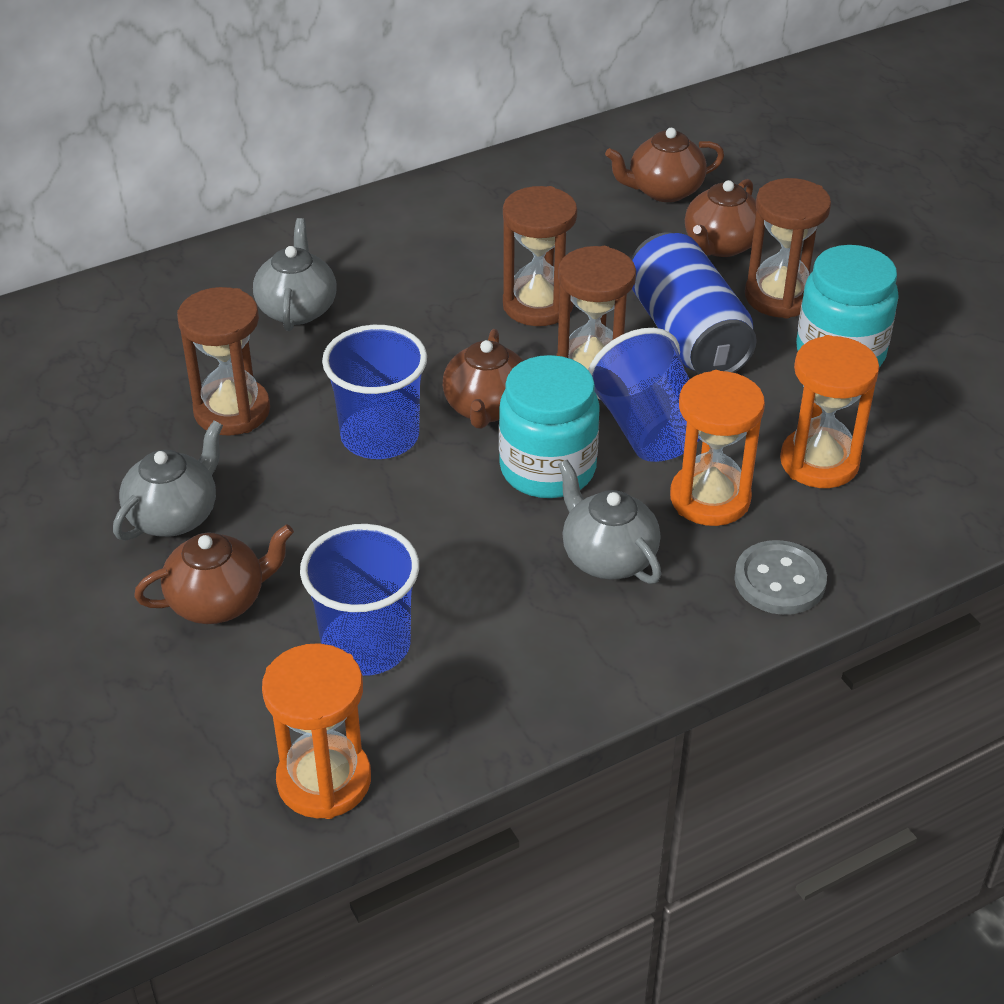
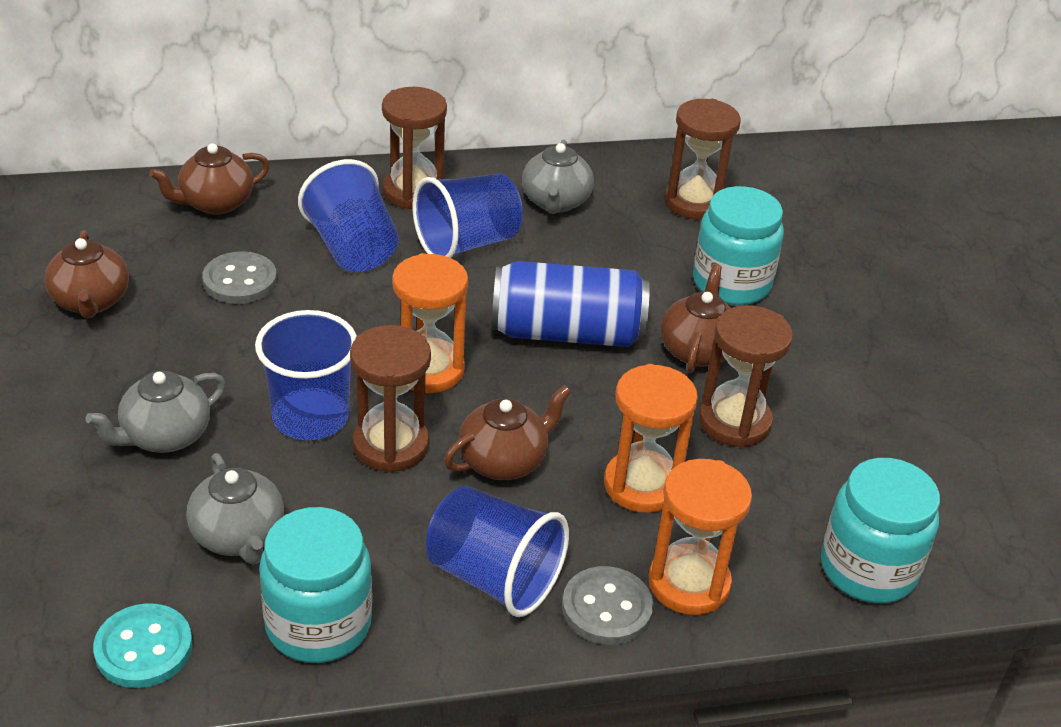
blue cup: [300,524,419,676] [322,325,427,459] [588,328,700,462] = 3 -> [255,310,357,440] [298,159,399,272] [413,173,523,258] [426,486,569,617] = 4
grey button: [734,540,827,615] = 1 -> [202,251,277,304] [562,566,653,645] = 2
turquoise button: none = 0 -> [93,603,192,688] = 1
turquoise jar: [499,355,600,498] [796,245,899,367] = 2 -> [259,507,372,663] [693,186,784,305] [821,458,940,603] = 3

